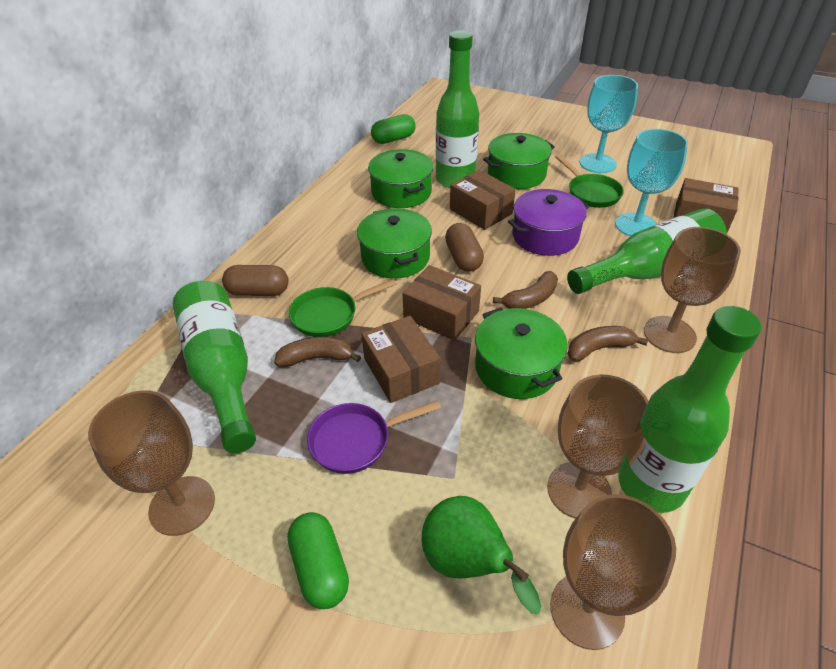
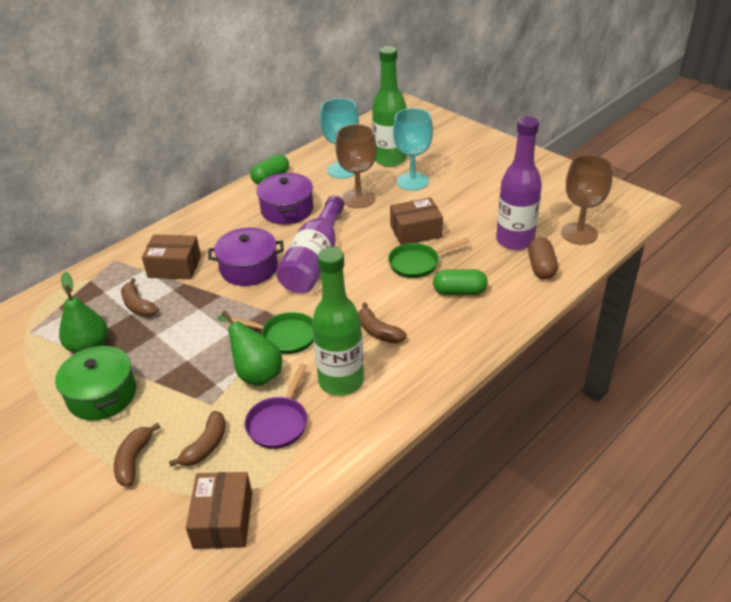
brown banana: [274,337,361,367] [493,271,558,309] [567,326,648,362] = 3 -> [114,423,160,486] [121,278,159,317] [169,411,226,467] [358,303,407,343] = 4
brown box: [361,316,441,403] [403,265,481,341] [450,170,516,230] [674,178,739,233] = 4 -> [142,234,201,279] [186,472,252,549] [390,197,443,245] = 3
brown capsule: [222,265,288,296] [445,223,484,272] = 2 -> [528,237,558,279] = 1
brown goblet: [88,390,215,536] [547,374,652,519] [550,494,676,650] [644,227,741,353] = 4 -> [336,124,377,208] [561,155,613,245] = 2
green bottle: [173,281,256,453] [436,30,479,188] [567,208,727,294] [618,306,762,513] = 4 -> [312,247,364,396] [372,46,407,167] = 2
green pear: [422,496,541,614] = 1 -> [59,272,108,353] [217,311,282,386] = 2
green pot: [357,208,432,279] [368,149,433,208] [475,307,568,399] [483,133,555,189] = 4 -> [55,346,136,420] = 1
purple bottle: none = 0 -> [276,195,344,293] [496,116,542,250] = 2
purple pot: [508,189,589,256] = 1 -> [208,227,284,286] [256,173,313,225] = 2

